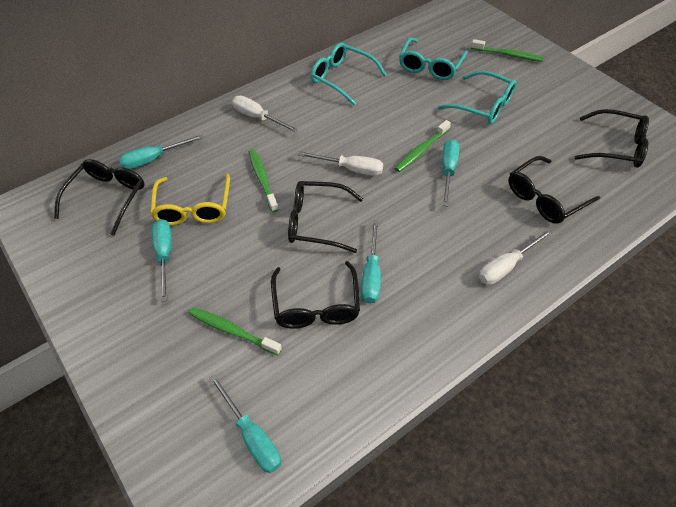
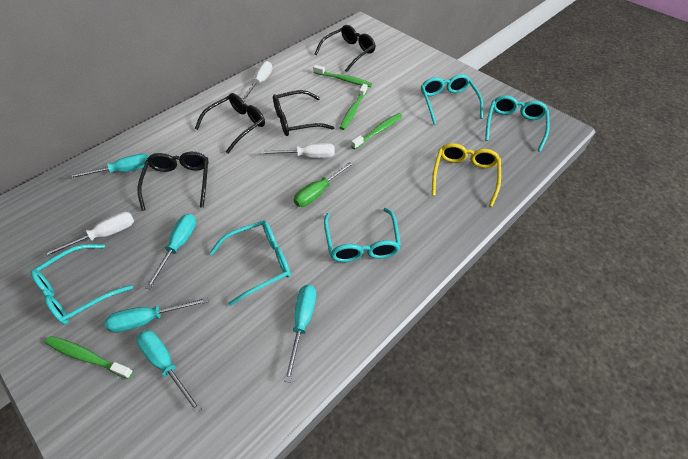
black glasses: [54,159,145,236] [271,261,360,329] [288,181,363,253] [508,156,600,224] [574,109,649,168] = 5 -> [137,152,209,211] [195,93,265,154] [273,90,335,136] [315,25,376,73] = 4
green screwdriver: none = 0 -> [294,161,355,207] = 1
turquoise glasses: [311,43,387,106] [399,37,468,80] [438,71,516,124] = 3 -> [30,244,133,325] [209,220,291,306] [324,208,401,262] [421,74,483,125] [485,95,550,152] = 5

